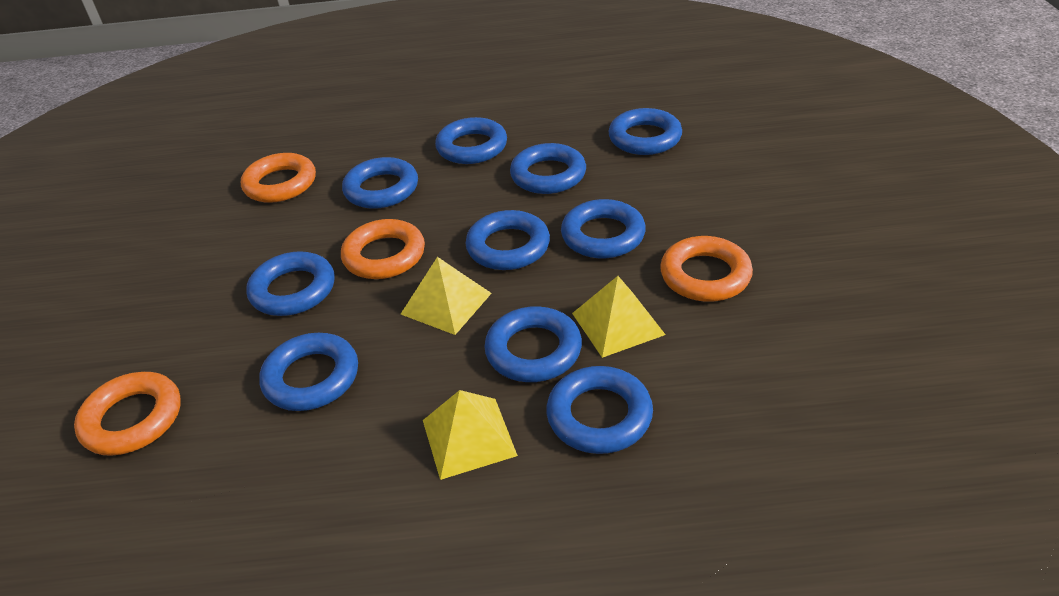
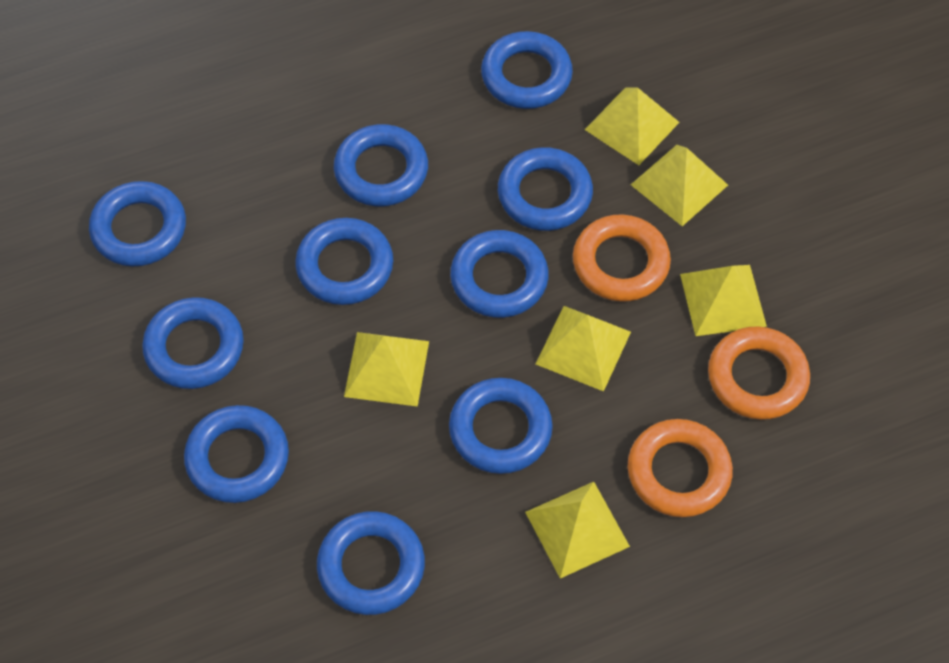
orange ring: [74,372,181,456] [241,153,316,203] [341,219,425,279] [660,236,753,302] = 4 -> [573,215,671,302] [628,419,733,517] [708,326,810,420] = 3
yellow pyramid: [401,257,492,335] [423,390,518,480] [572,276,666,358] = 3 -> [344,332,429,407] [525,482,630,579] [536,306,631,391] [585,87,680,165] [631,145,728,226] [680,265,767,336] = 6

